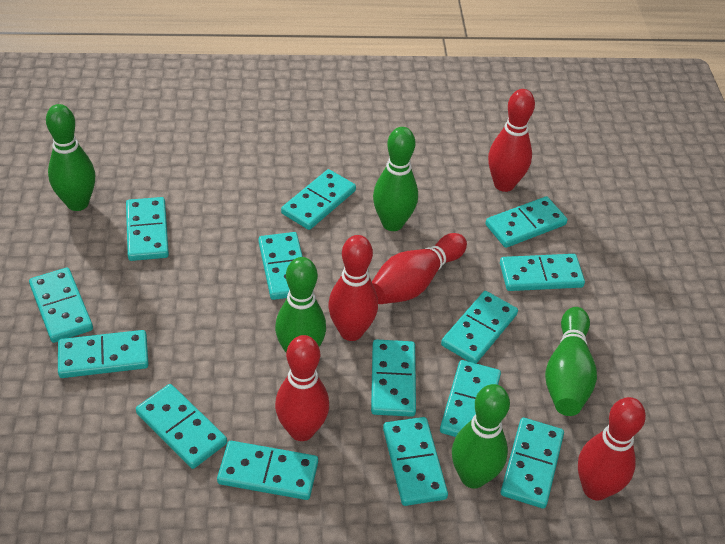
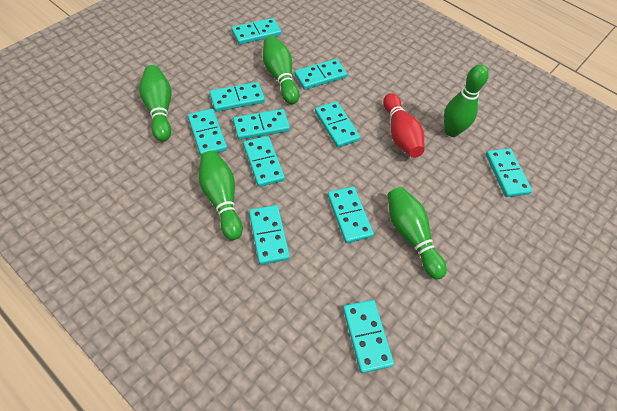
red bowling pin: [275,335,329,441] [328,235,378,341] [372,233,467,304] [488,89,535,192] [578,397,646,501] = 5 -> [383,93,424,158] = 1
turquoise domino: [29,268,93,343] [58,330,149,378] [126,197,169,261] [136,384,227,469] [217,441,318,500] [258,232,303,300] [281,169,356,230] [371,339,416,417] [383,417,448,506] [440,360,501,437] [441,291,518,364] [485,196,567,248] [500,254,585,291] [501,418,564,509] = 14 -> [188,109,227,155] [210,82,265,112] [231,18,282,45] [233,109,290,140] [243,136,285,187] [249,205,290,265] [294,59,347,90] [315,101,360,148] [328,186,374,243] [343,300,394,373] [486,148,532,197] = 11

